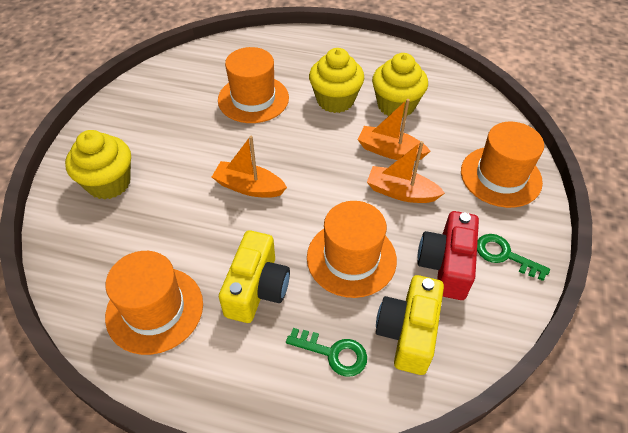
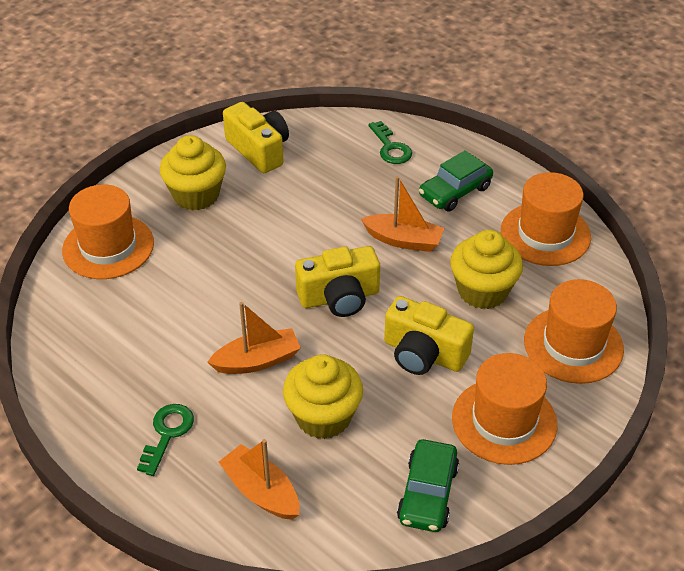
green car: none = 0 -> [397,439,459,532] [419,150,493,212] = 2
red camera: [417,211,479,300] = 1 -> none = 0
yellow camera: [219,230,290,323] [376,275,444,375] = 2 -> [223,102,289,173] [295,246,380,317] [384,296,474,375] = 3

